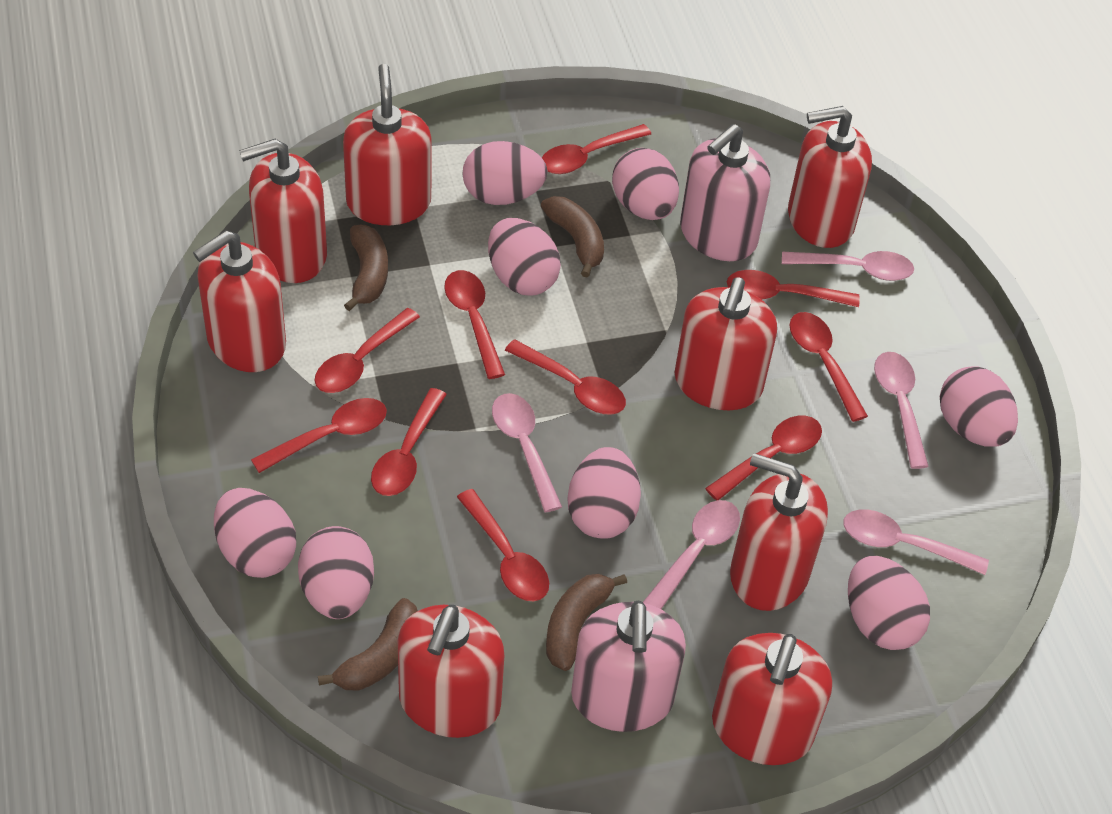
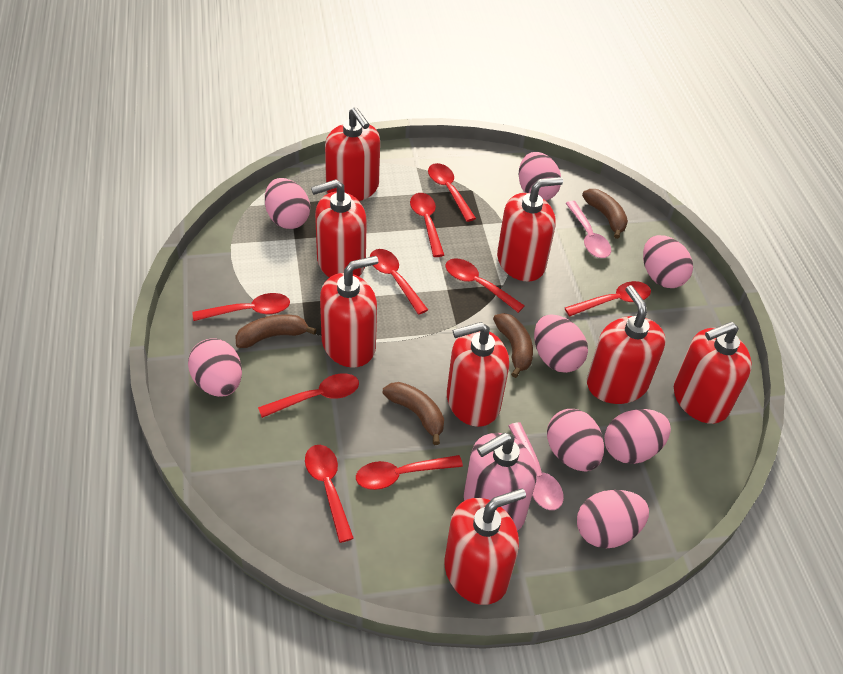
pink soap dispenser: [571,600,686,732] [680,124,770,261] = 2 -> [464,433,537,531] = 1
pink spoon: [492,393,562,512] [643,500,740,609] [782,251,914,281] [843,509,989,575] [874,352,929,469] = 5 -> [508,422,564,510] [565,201,611,258] = 2
red spoon: [251,398,387,473] [315,308,420,393] [371,388,447,496] [444,270,505,379] [457,489,549,602] [505,339,626,415] [542,124,651,174] [705,416,822,501] [727,270,860,307] [790,312,868,422] = 10 -> [192,293,290,321] [258,373,359,418] [305,445,354,543] [356,455,463,490] [370,249,428,315] [410,193,444,257] [428,163,476,222] [445,258,525,313] [565,281,651,316] = 9

